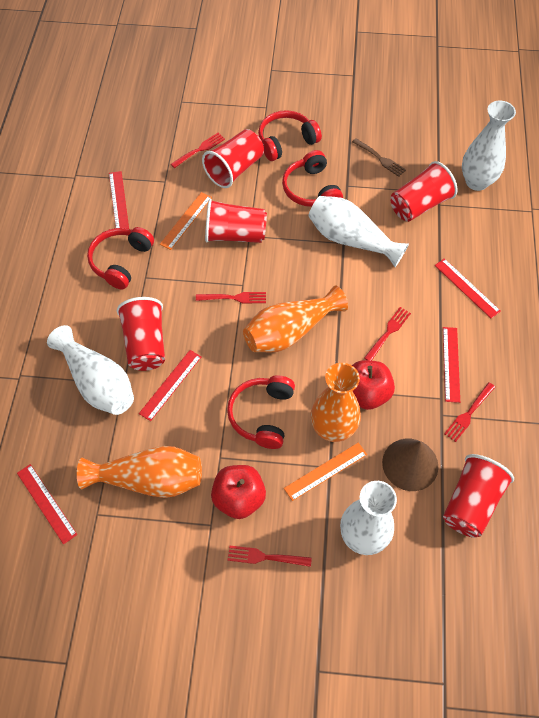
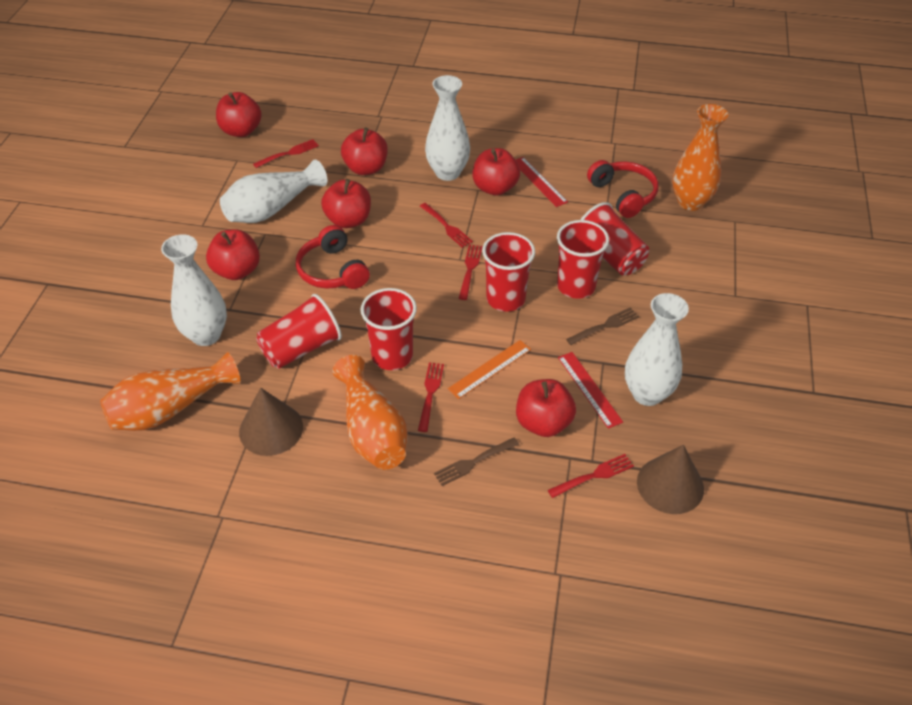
brown cone: [382,439,439,491] = 1 -> [239,388,303,456] [637,445,704,514] = 2
brown fork: [352,138,406,177] = 1 -> [434,437,519,486] [566,307,639,345] = 2
orange ruler: [160,192,212,250] [284,443,367,501] = 2 -> [448,340,531,399] = 1
red apple: [211,465,266,519] [352,360,395,410] = 2 -> [206,230,260,280] [216,92,262,137] [321,179,371,228] [341,127,388,175] [473,148,520,196] [516,379,576,437] = 6
red headphones: [87,227,154,290] [227,375,295,449] [258,110,322,161] [282,150,343,207] = 4 -> [296,225,370,289] [587,160,659,218] = 2
red ruler: [17,464,77,544] [109,171,129,229] [139,350,201,421] [435,258,501,318] [443,327,460,403] = 5 -> [516,157,568,207] [558,352,623,429] = 2

